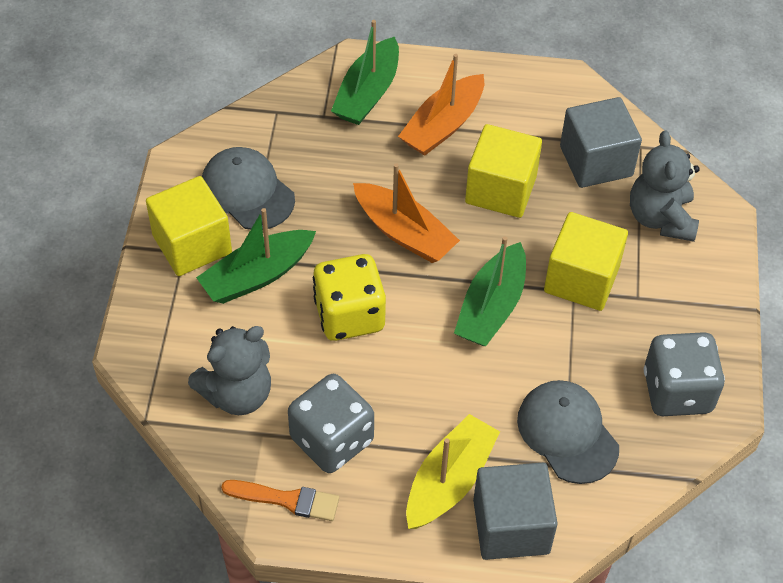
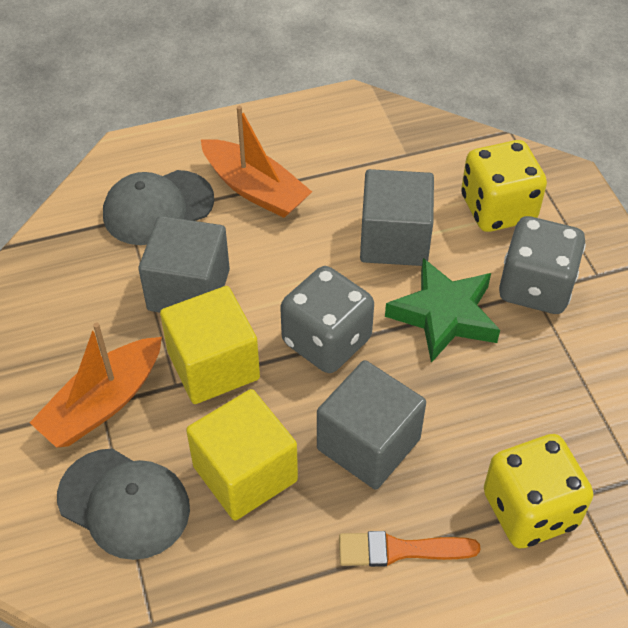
green boat: [196,208,316,304] [331,20,399,125] [454,236,526,346] = 3 -> none = 0
green star: none = 0 -> [385,258,500,363] = 1
grey cube: [473,463,558,560] [560,97,642,188] = 2 -> [138,216,230,313] [317,360,426,490] [360,169,434,266] = 3
grey teddy bear: [188,326,271,415] [630,131,700,242] = 2 -> none = 0
yellow boat: [406,414,500,529] = 1 -> none = 0
yellow cube: [146,176,232,276] [465,124,542,218] [544,212,628,311] = 3 -> [160,286,260,404] [186,389,298,521] = 2
yellow dice: [313,254,386,341] = 1 -> [461,140,547,232] [484,434,593,549] = 2

